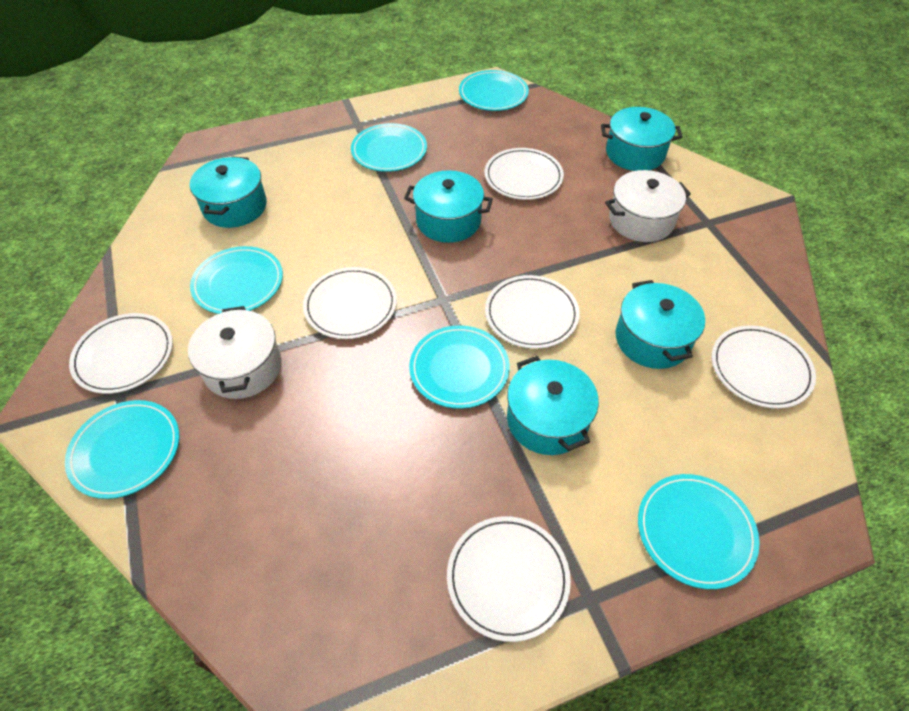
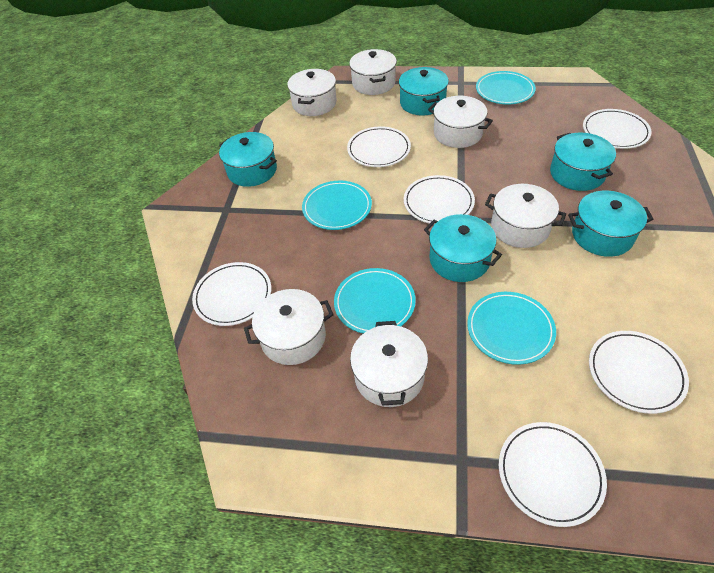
turquoise plate: [65,400,179,499] [190,246,283,314] [351,123,427,172] [409,325,510,409] [459,70,529,111] [638,474,760,589] = 6 -> [302,181,372,230] [334,268,416,333] [467,292,556,365] [476,71,536,104] = 4
white pot: [188,306,281,399] [605,170,691,242] = 2 -> [244,289,334,365] [287,69,337,116] [349,49,397,95] [350,321,428,407] [428,96,493,148] [485,184,566,248] = 6

